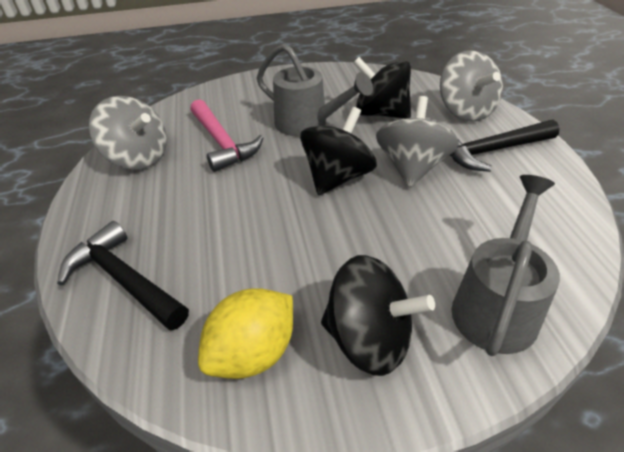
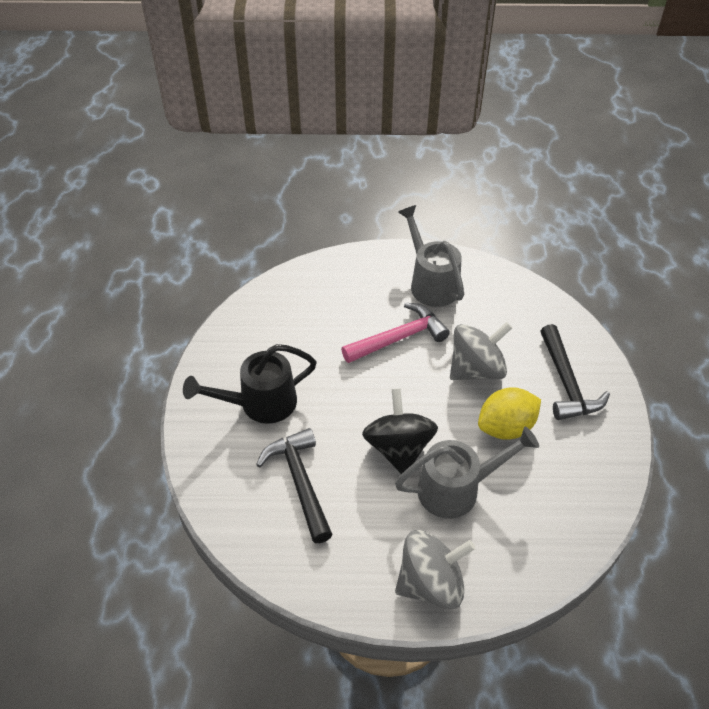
black spinning top: [300,107,377,195] [321,255,435,376] [353,57,411,119] = 3 -> [362,388,438,474] = 1
black watering can: none = 0 -> [183,344,317,424] = 1
grey spinning top: [89,96,167,170] [376,96,459,188] [440,50,503,122] = 3 -> [395,530,475,609] [450,322,512,380] = 2

